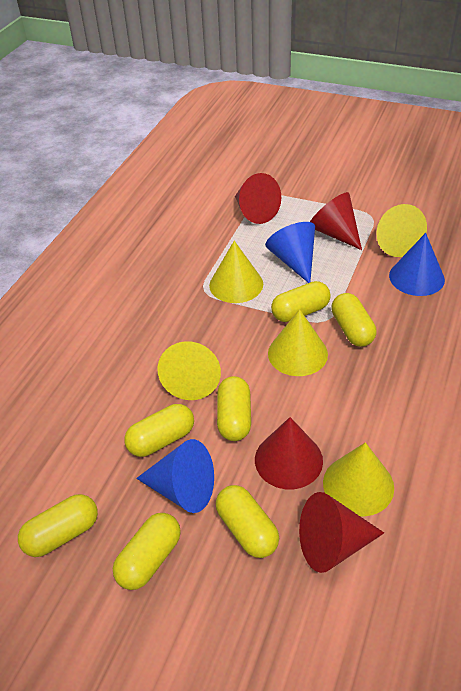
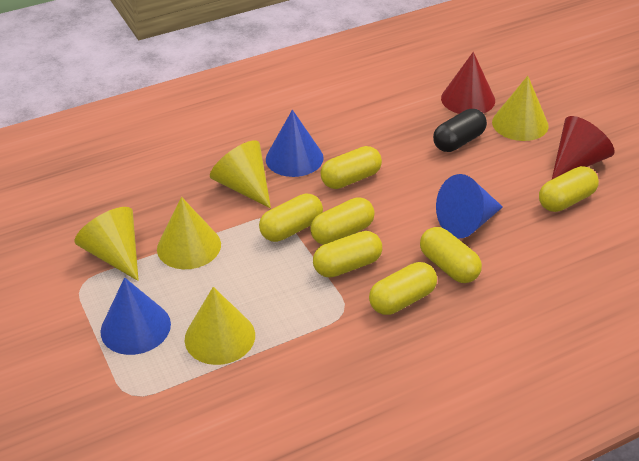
black capsule: none = 0 -> [433,109,487,152] = 1
red cone: [235,173,281,224] [255,417,323,489] [299,492,384,573] [310,192,362,250] = 4 -> [441,52,495,114] [552,116,615,179] = 2

